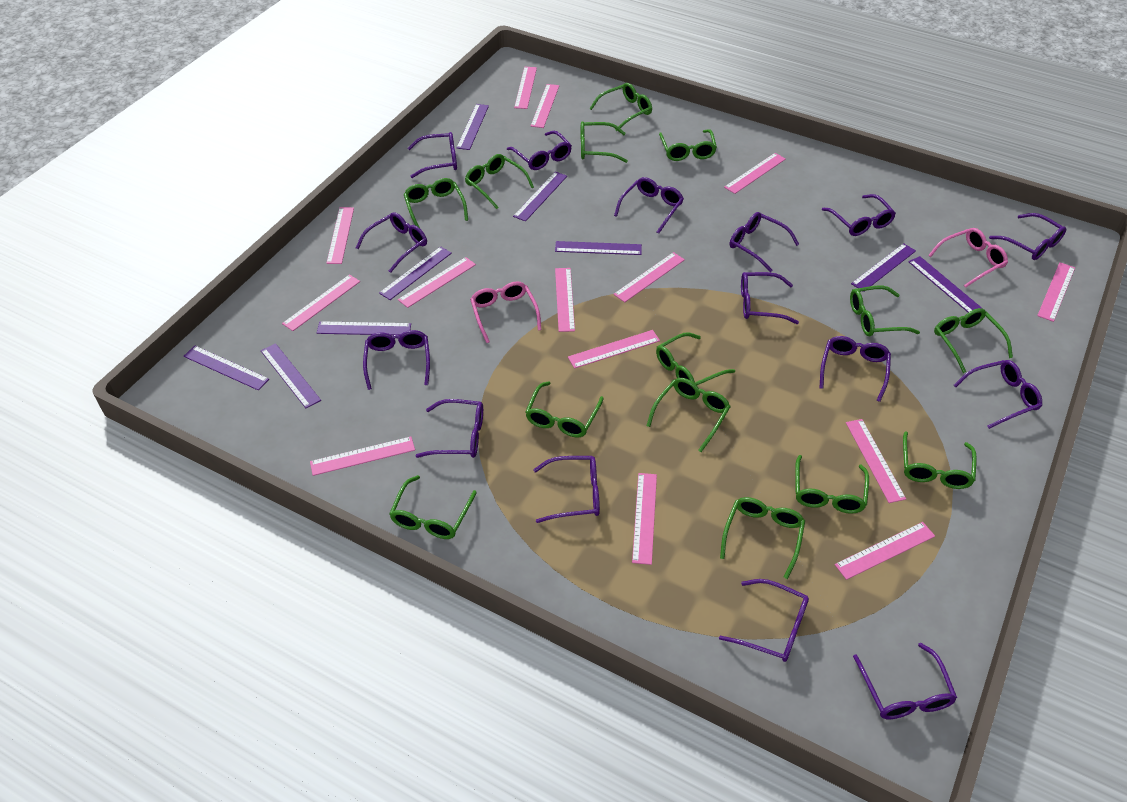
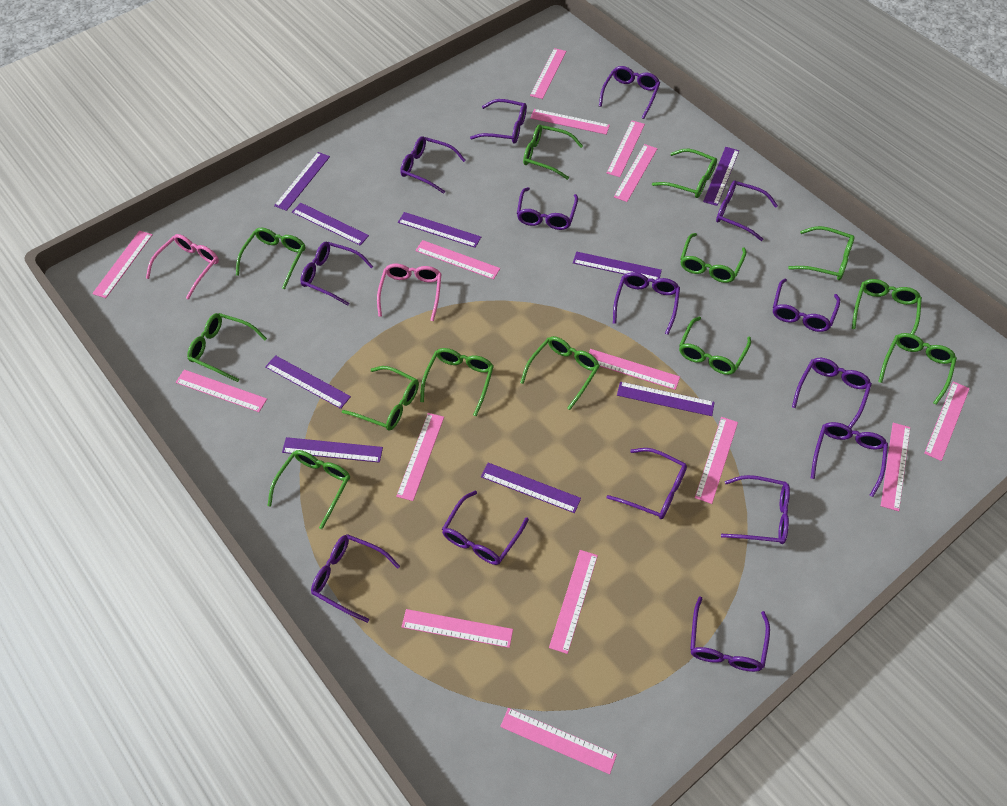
green glasses: [389,475,477,539] [404,178,468,228] [465,154,534,209] [525,381,604,437] [581,121,628,163] [589,83,652,131] [647,378,731,452] [656,332,735,385] [659,129,717,161] [720,497,805,579] [795,455,869,514] [850,286,920,336] [903,431,977,489] [934,308,1013,373] = 14 -> [187,313,267,382] [236,228,305,289] [267,450,350,529] [342,366,419,431] [420,348,494,416] [520,336,600,410] [523,125,583,180] [652,149,717,198] [679,317,751,375] [681,233,747,283] [788,226,855,280] [852,279,922,334] [878,333,957,405] = 13
pink ruler: [282,274,360,331] [310,437,415,476] [326,207,354,264] [398,257,476,308] [514,67,537,109] [531,84,559,128] [555,268,575,332] [568,330,660,369] [613,252,685,302] [632,473,657,565] [724,153,786,194] [834,522,935,580] [846,419,906,503] [1037,262,1075,322] = 14 -> [92,230,153,298] [176,370,267,412] [396,413,444,501] [402,609,513,648] [415,240,500,279] [500,708,617,774] [530,48,566,99] [530,109,610,135] [549,550,598,654] [589,349,680,390] [607,121,645,177] [614,144,658,202] [695,417,738,504] [881,423,910,511] [924,381,970,461] = 15

